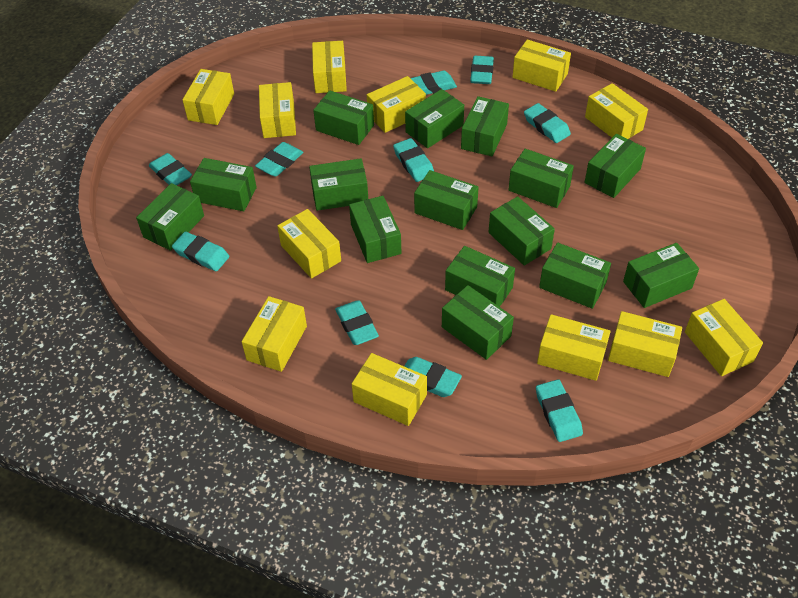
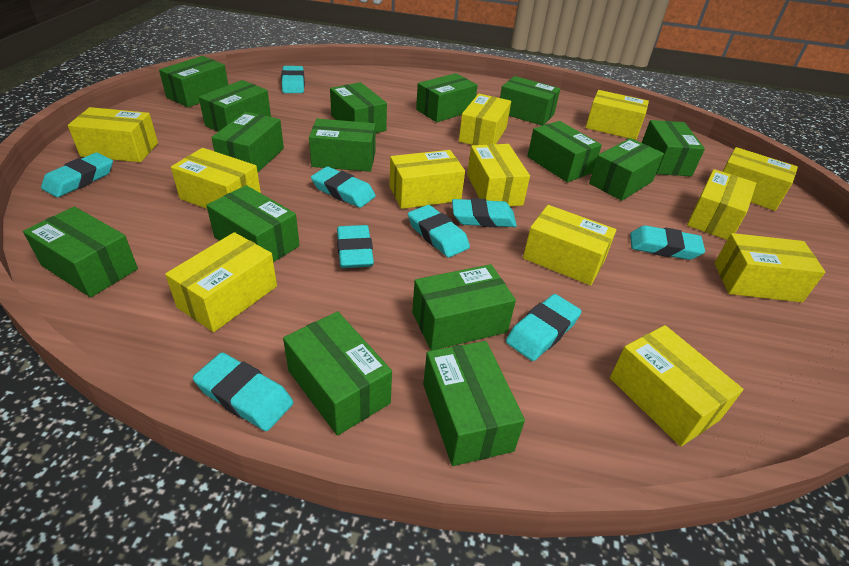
turquoise eraser: [149,153,192,185] [172,232,229,271] [255,142,303,177] [335,300,379,345] [393,138,434,182] [404,357,462,397] [410,71,457,95] [470,56,494,84] [524,103,571,143] [536,379,583,442] = 10 -> [41,153,113,198] [193,352,294,431] [281,66,305,93] [311,167,376,208] [337,225,374,268] [408,205,470,258] [452,198,517,227] [506,294,581,361] [630,225,705,260] = 9

